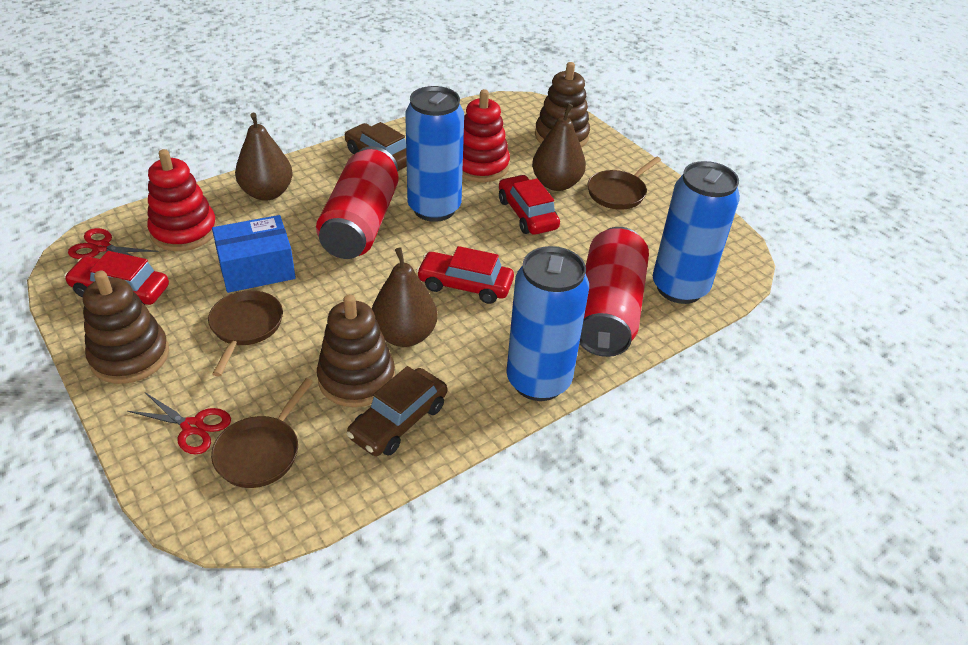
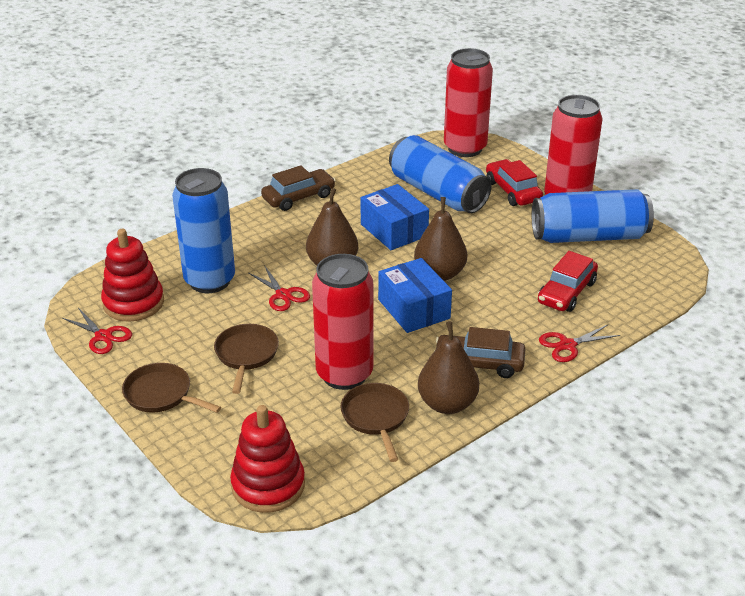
blue box: [212,215,296,293] = 1 -> [361,184,429,250] [378,258,452,333] = 2
brown stacking toy: [83,271,169,384] [317,294,395,407] [535,62,590,148] = 3 -> none = 0
red can: [316,146,399,259] [579,227,649,357] = 2 -> [312,254,373,390] [444,48,493,157] [544,95,602,195] = 3
red car: [64,251,169,305] [416,246,514,304] [499,175,560,235] = 3 -> [486,159,543,206] [538,251,598,312] = 2
red scissors: [68,228,159,259] [127,392,231,455] = 2 -> [62,308,132,354] [248,265,310,311] [539,324,620,362] = 3

